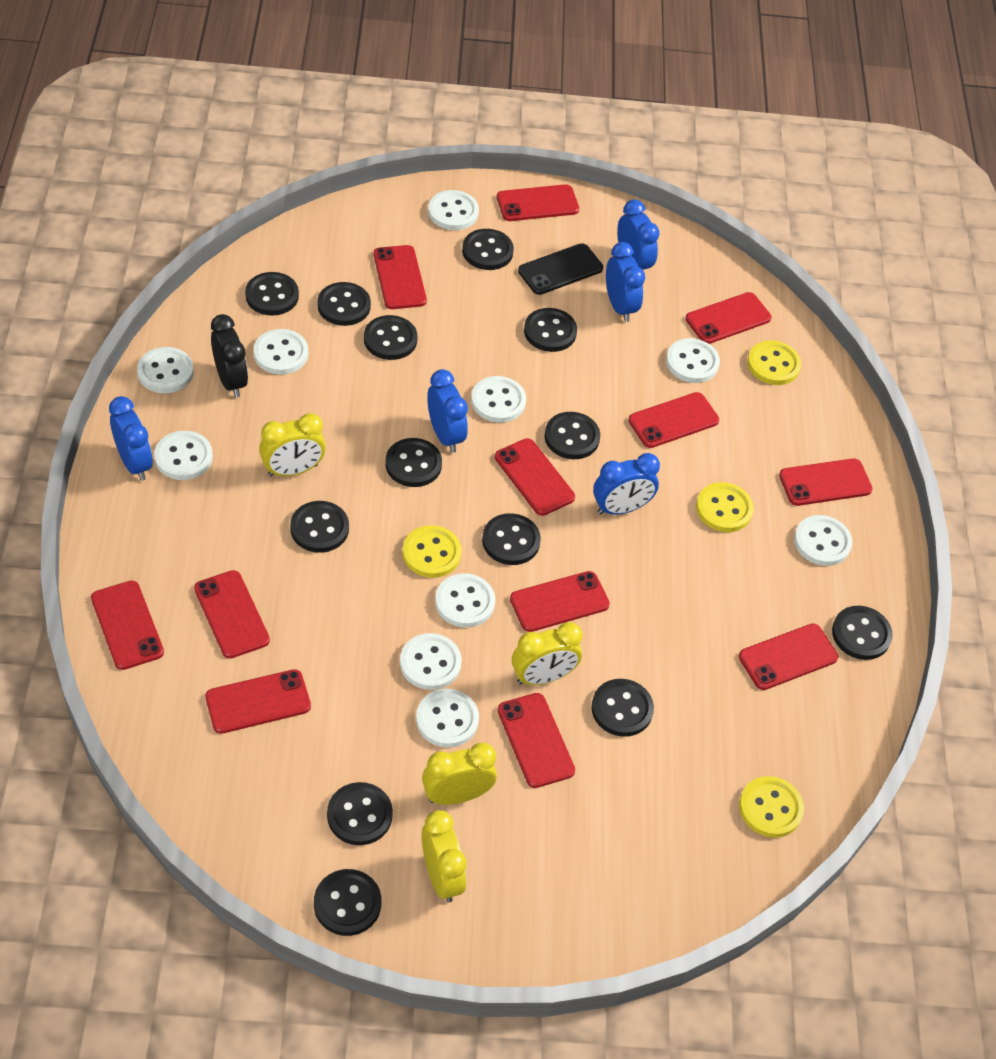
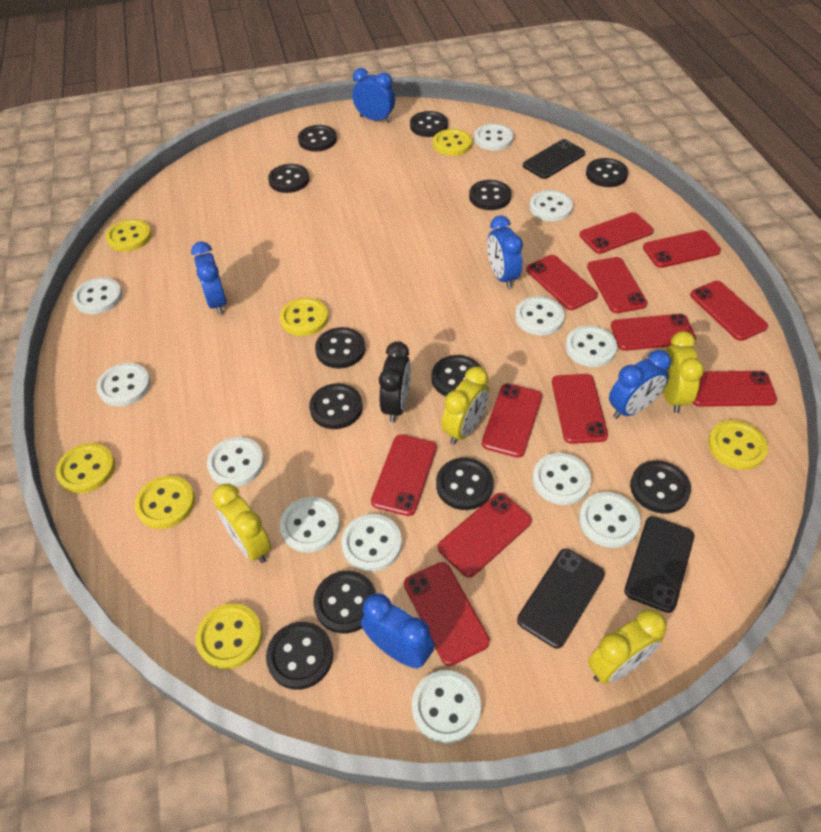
black button: [245,272,299,316] [290,501,349,553] [314,869,381,936] [317,282,371,326] [327,782,393,845] [364,315,418,360] [385,438,442,487] [462,229,514,270] [482,513,541,565] [524,308,577,352] [545,412,600,459] [591,679,654,737] [832,606,893,660] = 13 -> [266,622,333,690] [268,164,309,193] [298,125,337,152] [309,383,363,429] [313,571,376,633] [315,327,365,369] [410,111,448,137] [432,355,481,396] [436,458,494,510] [469,180,511,210] [586,158,628,187] [630,460,691,514] = 12
black phone: [518,243,603,295] = 1 -> [517,549,605,648] [523,139,585,179] [624,516,694,613] = 3
white button: [137,347,194,393] [154,431,213,480] [254,329,308,375] [400,633,462,690] [416,689,479,748] [428,190,479,230] [435,573,495,628] [471,376,526,423] [666,338,720,383] [794,515,852,566] = 10 -> [73,277,122,314] [96,363,151,406] [207,437,264,487] [280,497,340,553] [341,514,402,572] [412,670,481,744] [474,124,514,151] [515,296,564,336] [530,190,573,222] [533,453,591,505] [565,326,617,367] [579,492,641,548] = 12
yellow button: [403,525,462,578] [696,482,754,532] [739,776,804,838] [747,340,801,385] = 4 -> [56,443,115,493] [106,219,152,252] [135,475,195,529] [196,603,263,669] [280,297,328,336] [433,129,472,156] [708,420,768,470] = 7

